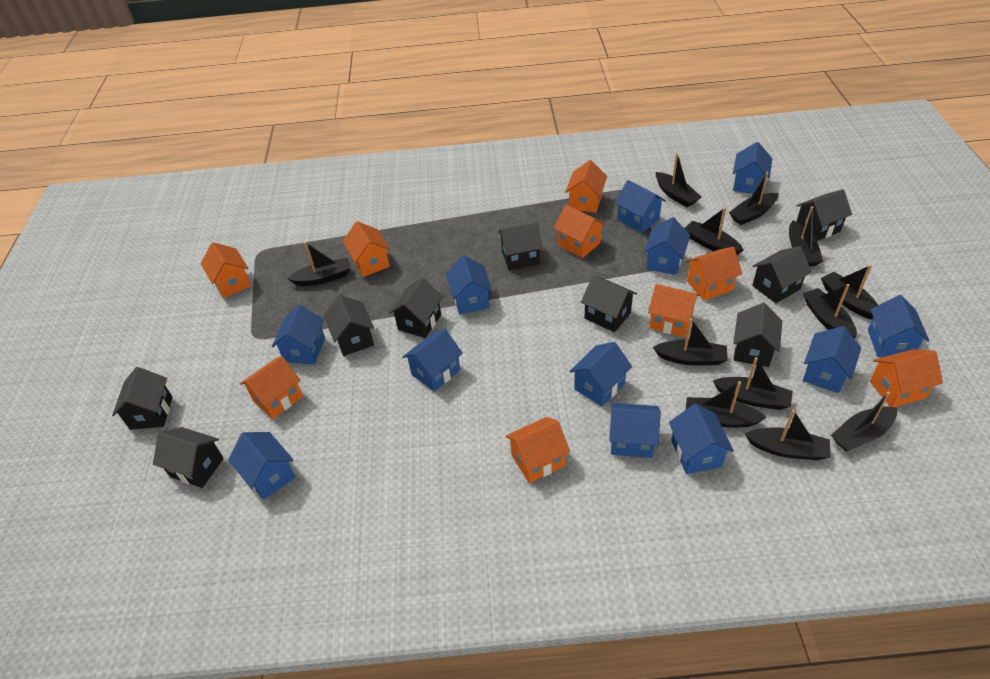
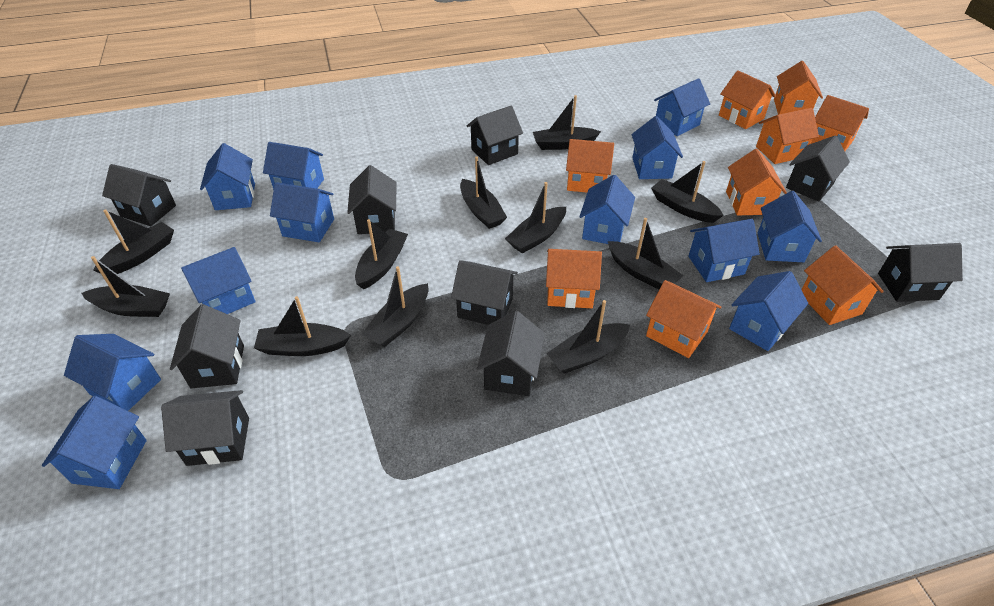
black boat: [287,242,351,286] [653,318,728,365] [656,153,701,207] [684,207,744,255] [686,381,767,428] [713,357,793,410] [729,172,778,225] [745,410,831,460] [789,206,823,266] [803,284,857,338] [821,265,878,320] [831,391,897,452] = 12 -> [81,256,170,317] [93,210,174,274] [254,296,351,356] [355,219,408,289] [361,266,428,347] [460,156,507,229] [505,182,566,254] [533,95,601,150] [546,300,630,374] [608,218,683,289] [651,161,724,223] = 11

